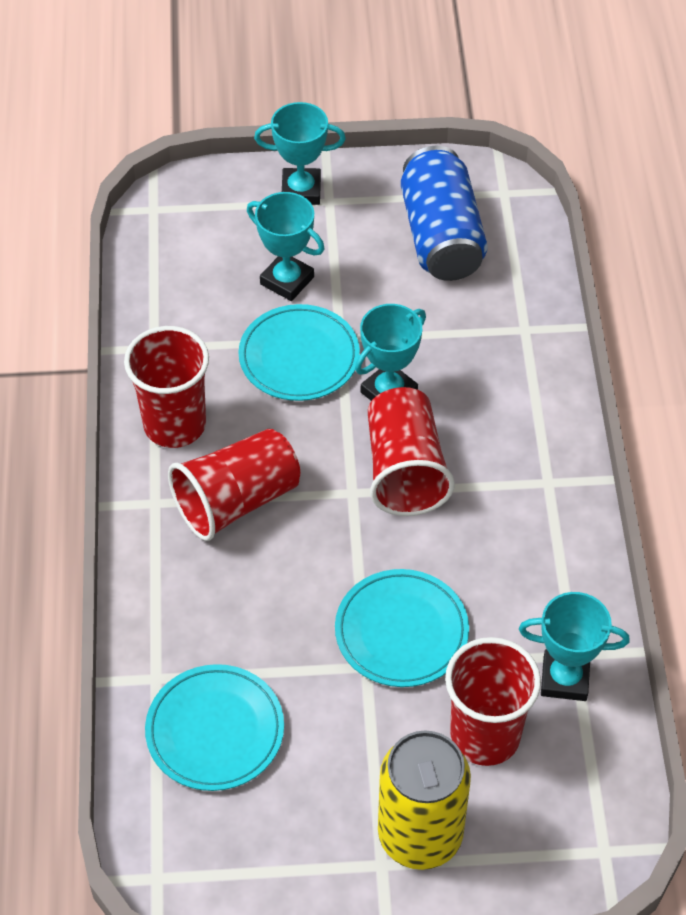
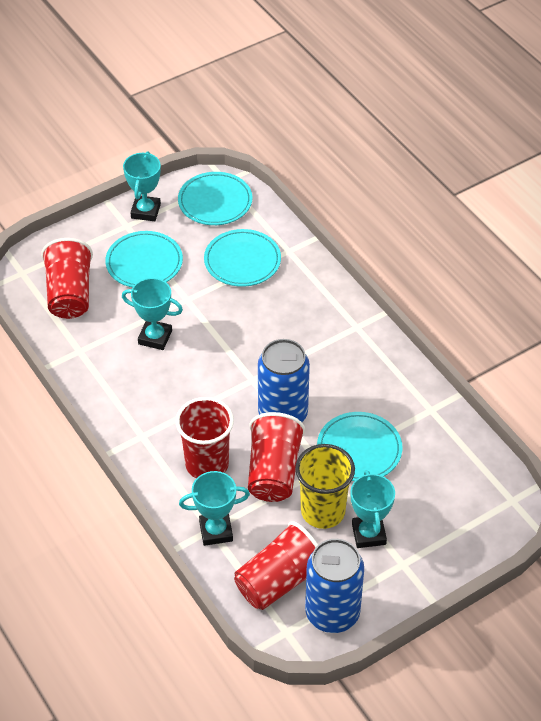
blue can: [401,146,488,281] = 1 -> [258,339,310,422] [305,539,364,633] = 2
turquoise plate: [145,664,284,791] [238,304,360,401] [335,569,469,687] = 3 -> [105,231,183,287] [178,172,252,225] [204,229,281,287] [317,412,402,481] = 4
yellow can: [378,731,471,870] = 1 -> none = 0
yellow cup: none = 0 -> [295,444,355,529] = 1

